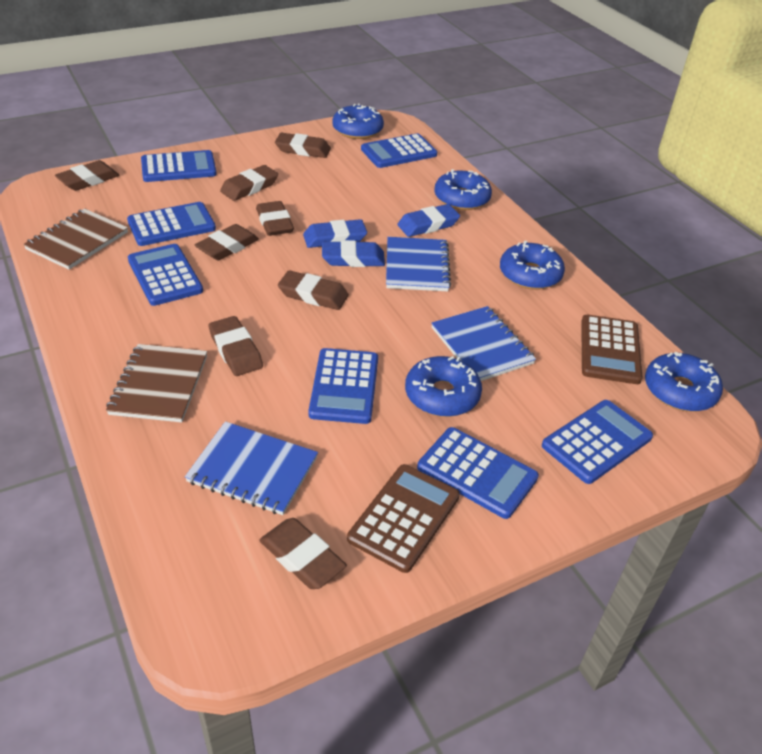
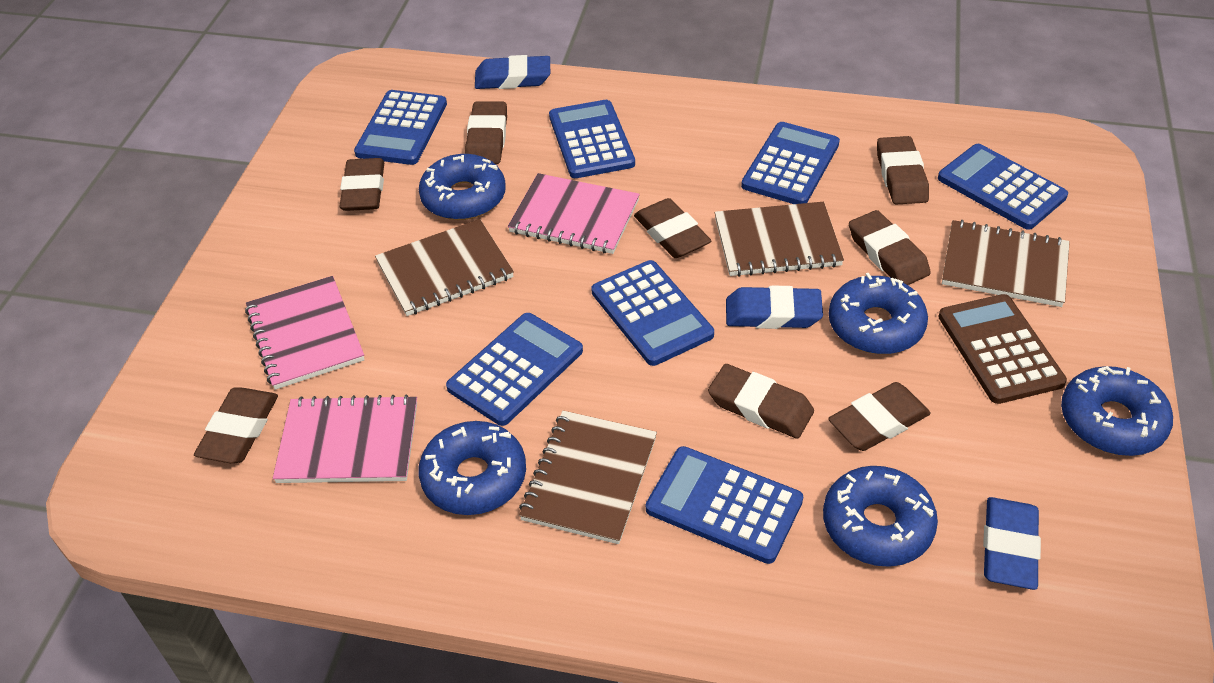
blue notebook: [185,421,318,515] [386,237,451,291] [431,306,536,381] = 3 -> none = 0
brown calculator: [347,464,460,573] [581,315,643,384] = 2 -> [938,294,1067,404] = 1
brown notebook: [23,208,128,270] [106,344,207,422] = 2 -> [375,219,514,316] [519,411,657,544] [715,202,844,277] [942,220,1070,307] = 4
pink notebook: none = 0 -> [245,276,365,390] [273,394,417,483] [508,173,640,254] = 3

